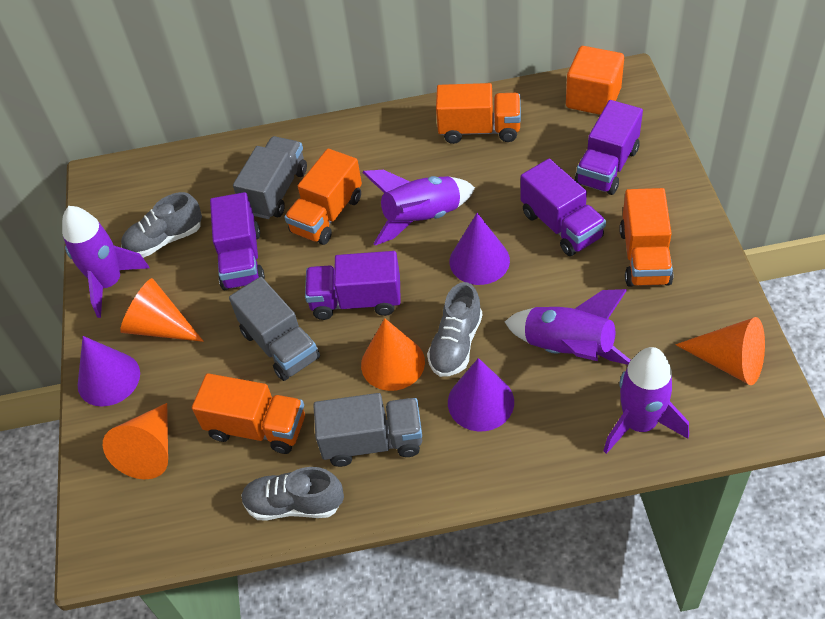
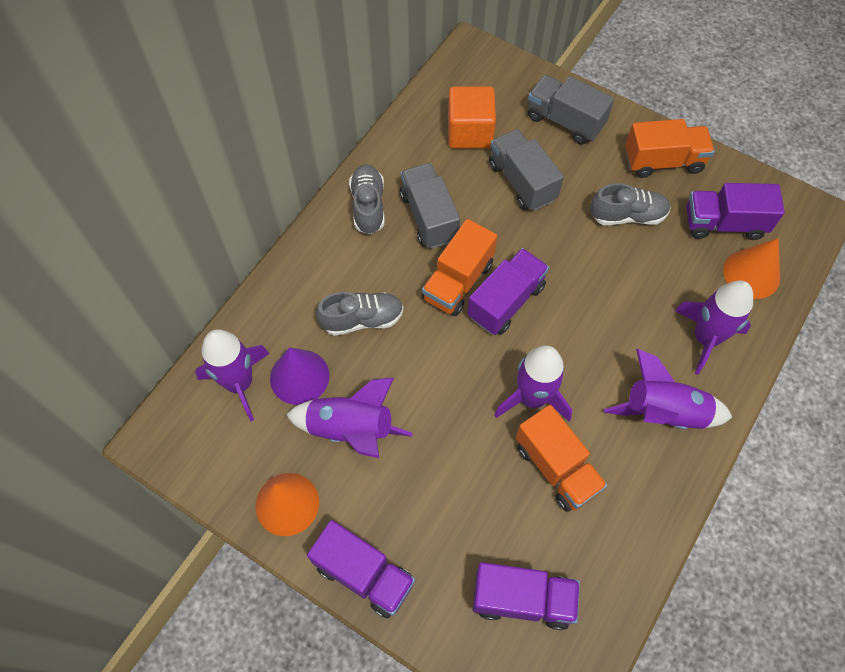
orange cone: [103,403,168,479] [120,278,204,342] [361,318,425,391] [675,317,765,385] = 4 -> [256,473,319,536] [723,238,780,299] = 2
orange truck: [192,373,305,454] [284,149,362,245] [436,83,521,144] [619,188,673,287] = 4 -> [422,219,497,316] [516,405,608,512] [625,119,715,178] = 3
purple cone: [77,336,140,407] [448,358,514,431] [450,213,510,285] = 3 -> [270,347,330,405] = 1
purple rocket: [62,206,149,318] [362,170,475,245] [505,289,631,365] [604,347,689,454] = 4 -> [195,329,270,421] [286,377,412,458] [494,346,572,422] [604,349,732,429] [674,281,753,375] = 5

